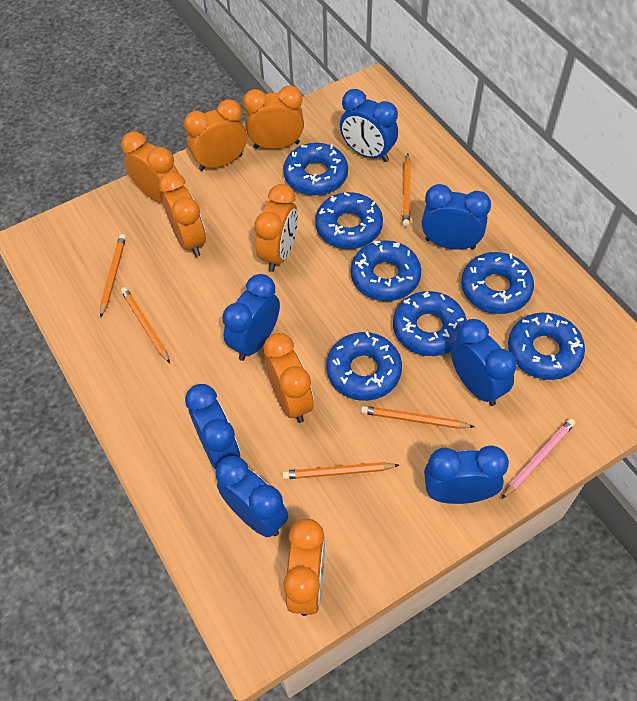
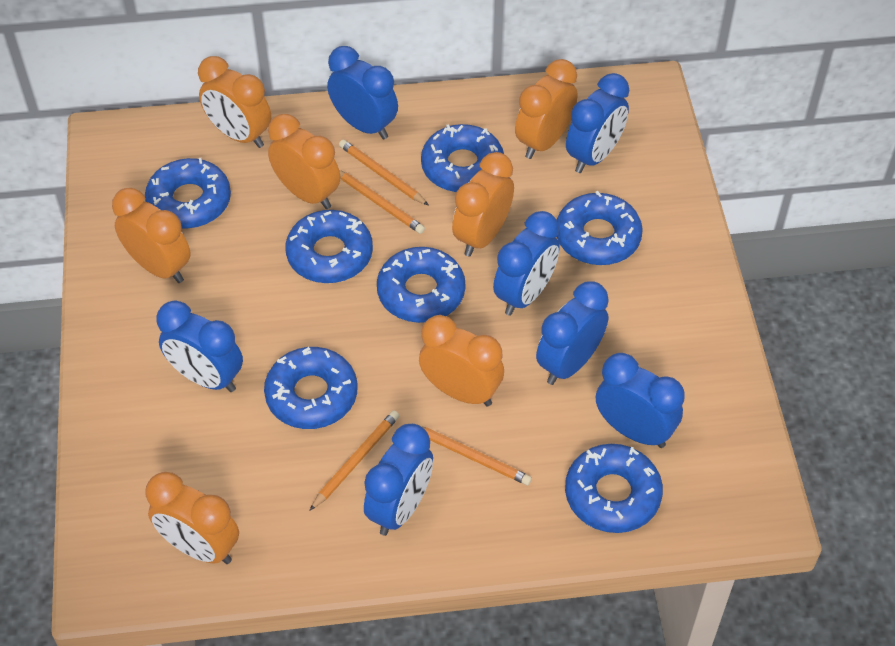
orange pencil: [100,234,126,318] [121,287,170,363] [282,462,399,479] [361,406,474,429] [402,154,411,227] = 5 -> [309,411,400,511] [339,140,429,206] [339,170,425,234] [421,426,532,485] = 4
pink pencil: [502,418,575,499] = 1 -> none = 0

